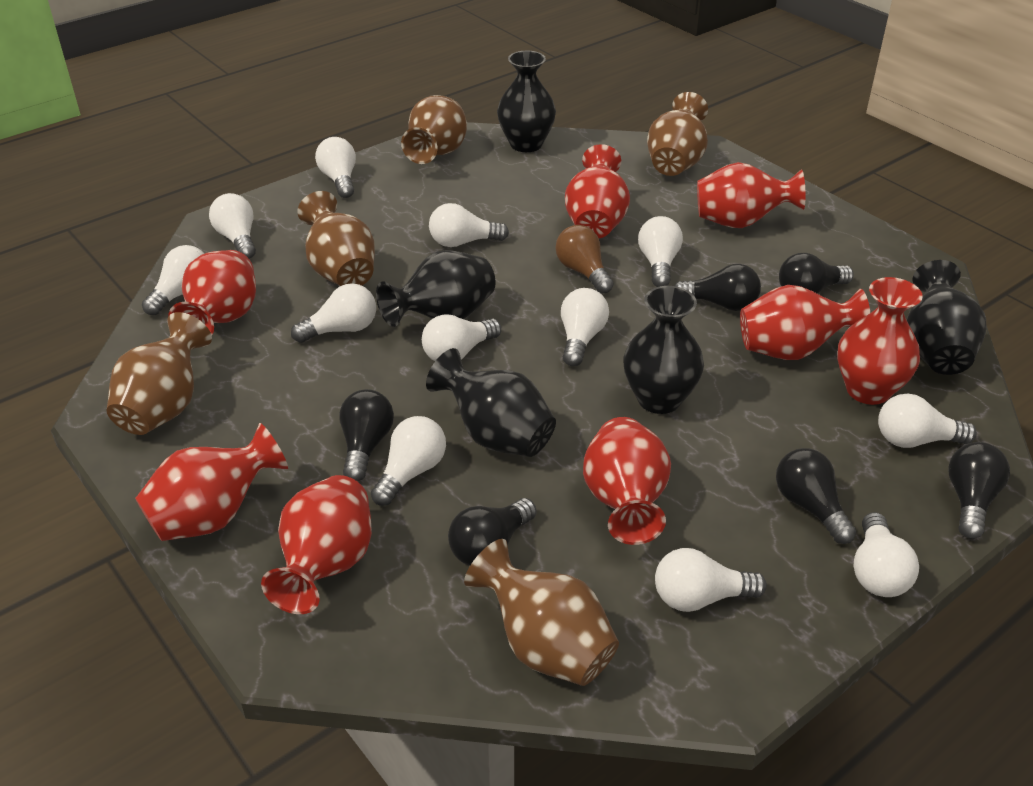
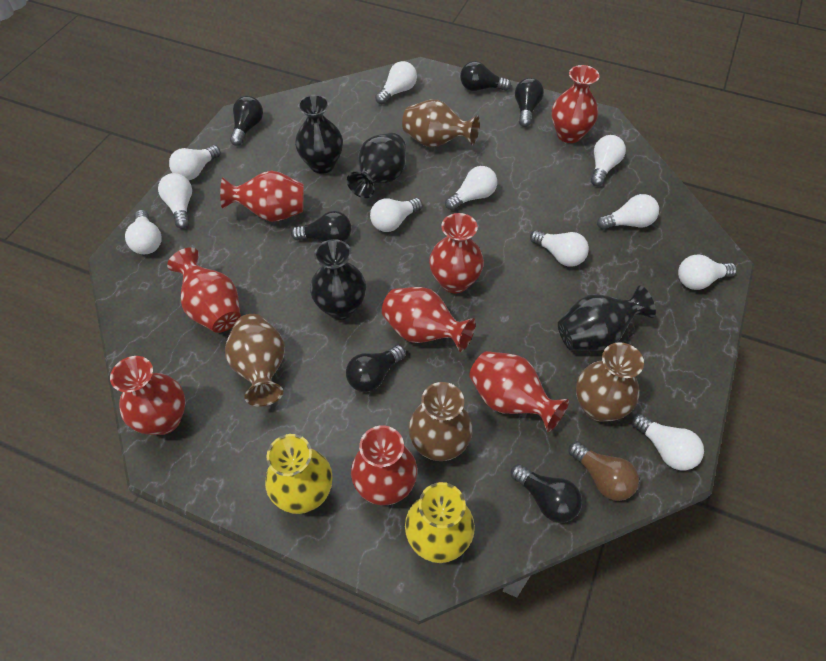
black vase: [376,250,496,327] [426,348,556,457] [497,51,556,152] [623,286,704,414] [907,260,986,375] = 5 -> [295,95,343,174] [310,239,366,320] [347,133,406,198] [558,286,656,351] = 4
brown vase: [106,312,212,435] [297,191,375,286] [401,95,467,164] [464,539,619,686] [647,92,708,176] = 5 -> [225,314,285,406] [402,100,480,147] [408,382,473,461] [576,342,644,422] = 4
white light bulb: [142,245,205,315] [209,193,256,259] [291,283,376,343] [315,137,356,198] [371,416,446,506] [422,314,501,361] [429,203,509,247] [561,288,609,366] [638,216,683,287] [655,548,767,612] [853,512,919,597] [878,394,977,448] = 12 -> [125,210,161,254] [158,173,192,229] [169,145,221,180] [370,198,423,232] [375,61,417,104] [445,166,497,210] [530,230,589,267] [591,135,626,186] [597,194,659,230] [632,414,704,470] [678,255,737,290] = 11
yellow vase: none = 0 -> [265,434,333,514] [405,482,475,563] = 2

